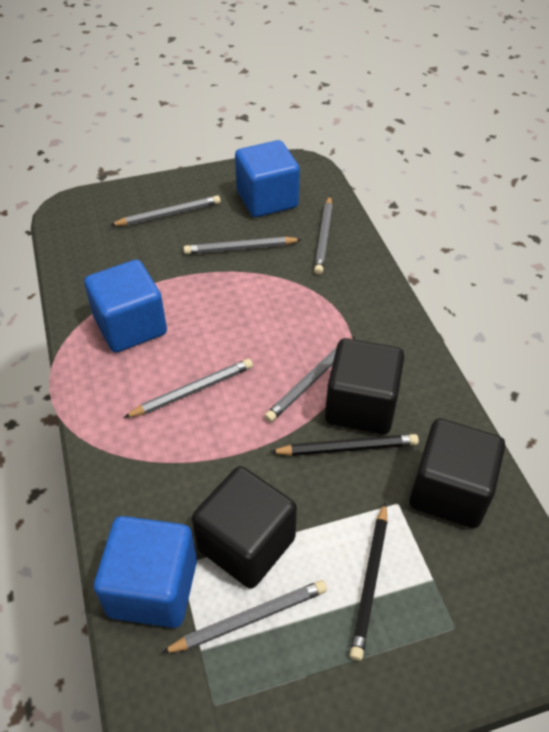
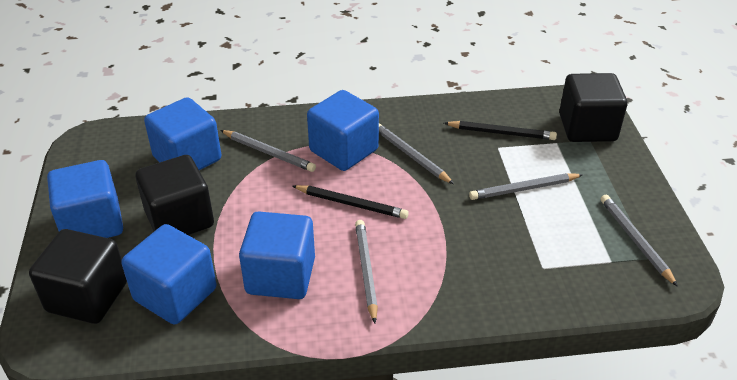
blue cube: [84,260,167,353] [94,516,197,628] [235,140,300,217] = 3 -> [47,160,123,238] [121,224,217,325] [144,97,221,170] [239,211,315,299] [307,90,379,171] = 5
grey pencil: [110,195,221,226] [123,359,253,418] [161,580,327,654] [184,237,302,254] [264,337,355,422] [314,196,333,275] = 6 -> [220,130,316,172] [355,220,378,323] [379,123,454,184] [469,173,583,200] [601,195,678,287] = 5

